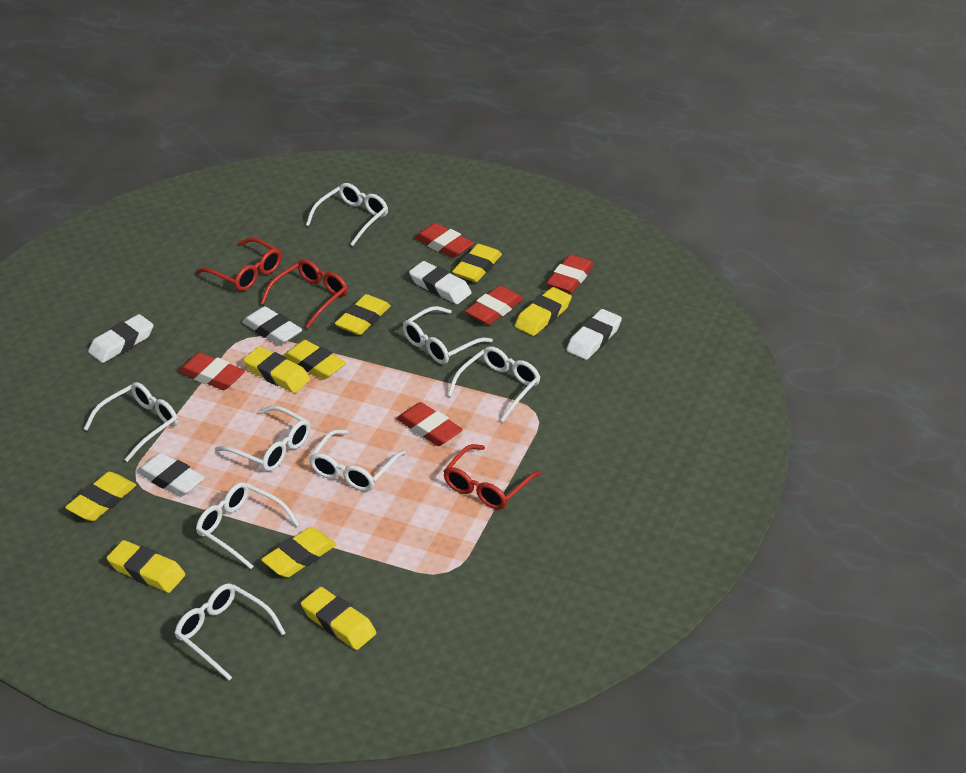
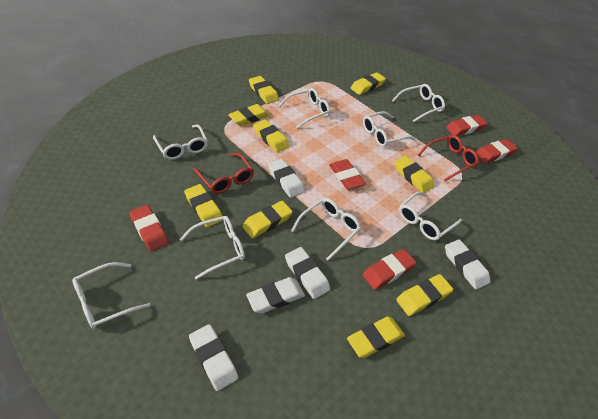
red glasses: [196,238,282,291] [260,259,348,328] [443,444,541,510] = 3 -> [193,153,254,194] [418,135,479,181] = 2

